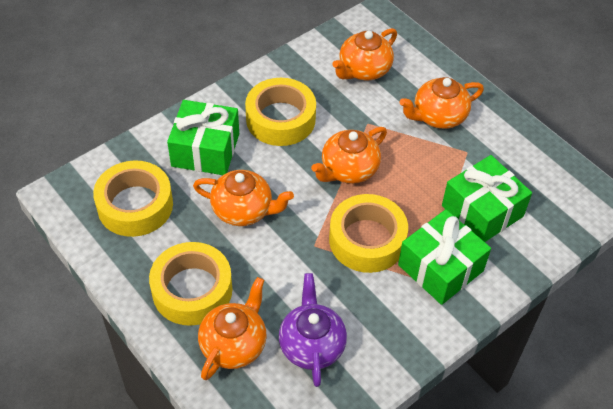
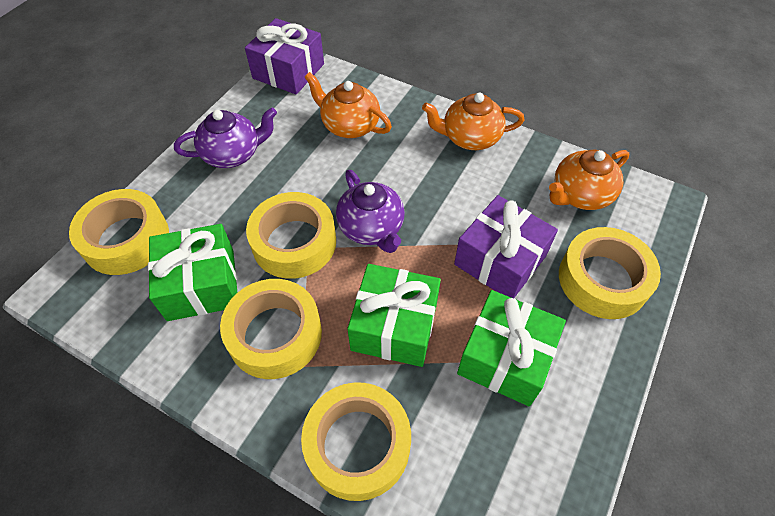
orange teapot: [193,170,294,226] [198,277,267,380] [311,127,387,184] [332,28,397,80] [400,77,484,129] = 5 -> [305,72,392,138] [422,93,525,150] [549,149,630,210] = 3
purple gift: none = 0 -> [245,18,324,95] [454,195,558,298] = 2
purple teapot: [279,273,347,387] = 1 -> [174,108,277,168] [336,170,405,253] = 2
yellow tape: [93,160,173,237] [149,242,233,326] [245,78,316,146] [329,194,408,273] = 4 -> [69,189,169,275] [220,279,322,379] [246,192,336,279] [301,382,411,501] [559,227,661,319] = 5

